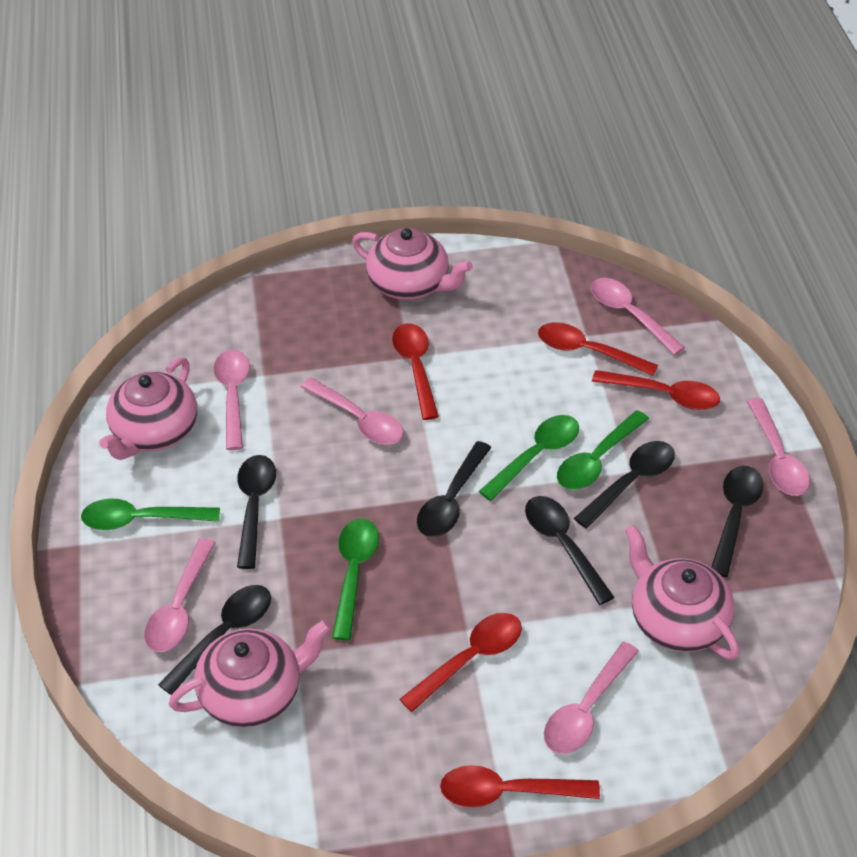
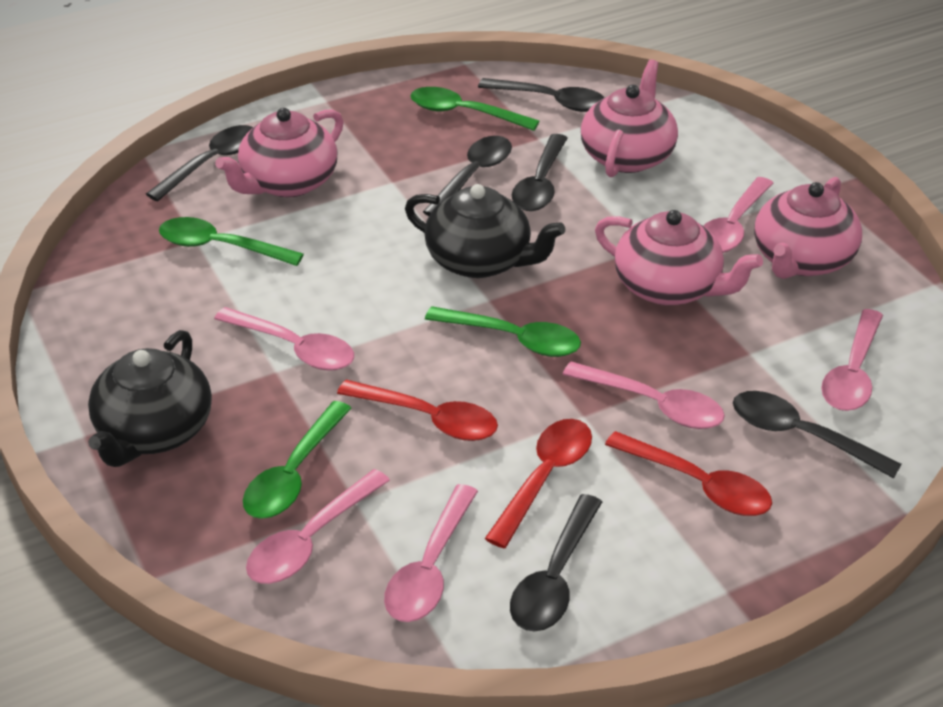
black teapot: none = 0 -> [88,330,212,467] [405,184,565,278] = 2
red spoon: [392,324,439,420] [400,613,522,712] [440,765,600,807] [538,322,658,376] [592,370,720,410] = 5 -> [337,380,498,441] [485,419,592,548] [605,431,772,516] = 3

